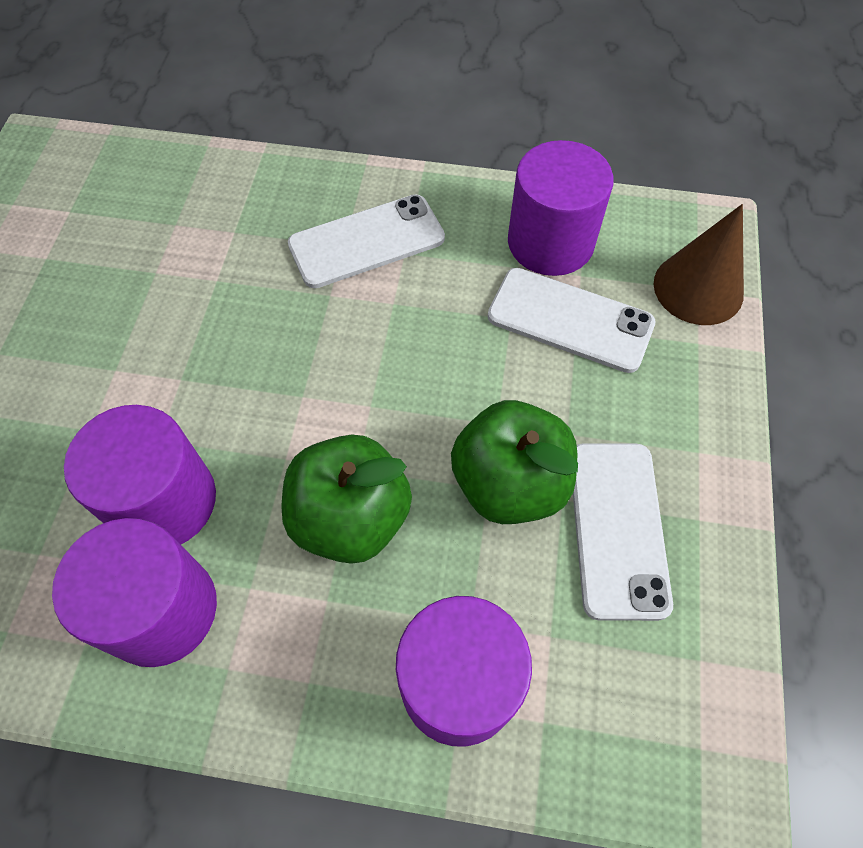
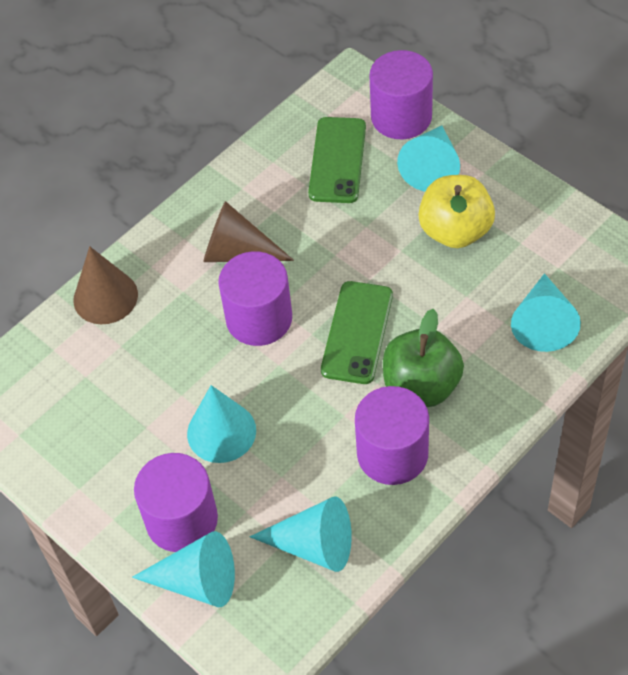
brown cone: [654,204,744,325] = 1 -> [73,246,138,324] [203,201,294,262] = 2
green apple: [281,435,412,564] [451,400,578,524] = 2 -> [383,309,464,407] = 1
green phone: none = 0 -> [308,117,366,203] [321,281,393,384] = 2
turquoise cone: none = 0 -> [132,531,235,608] [187,385,256,463] [250,496,352,572] [397,125,460,191] [511,273,581,352] = 5
white phone: [288,194,445,288] [488,268,656,373] [573,443,673,621] = 3 -> none = 0
yellow apple: none = 0 -> [418,175,495,248] = 1

